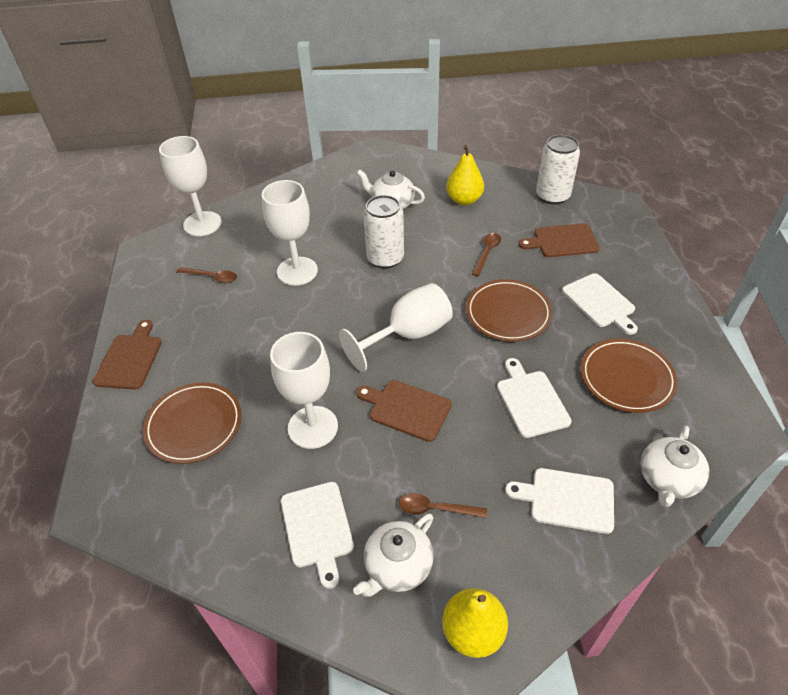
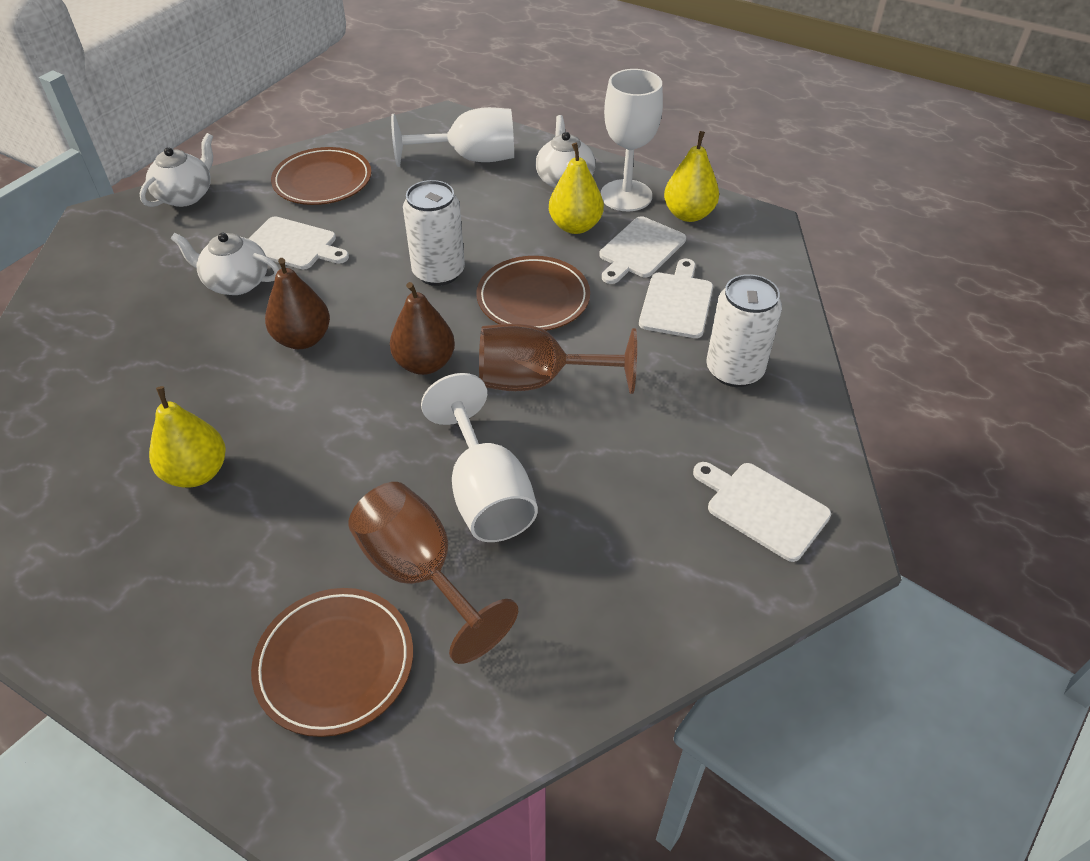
brown cutting board: [93,320,162,390] [356,380,452,442] [519,223,600,257] = 3 -> none = 0
brown goblet: none = 0 -> [348,482,518,664] [479,324,637,394] = 2
brown pear: none = 0 -> [265,258,330,349] [390,282,455,375] = 2
brown spoon: [177,267,237,283] [399,493,487,518] [472,233,501,276] = 3 -> none = 0
white goblet: [159,136,222,236] [262,180,318,286] [270,332,338,449] [339,283,453,372] = 4 -> [391,107,514,167] [421,373,538,542] [601,69,663,211] = 3
yellow pear: [442,588,508,658] [446,145,484,205] = 2 -> [149,386,226,488] [549,143,604,234] [664,131,719,222] = 3

